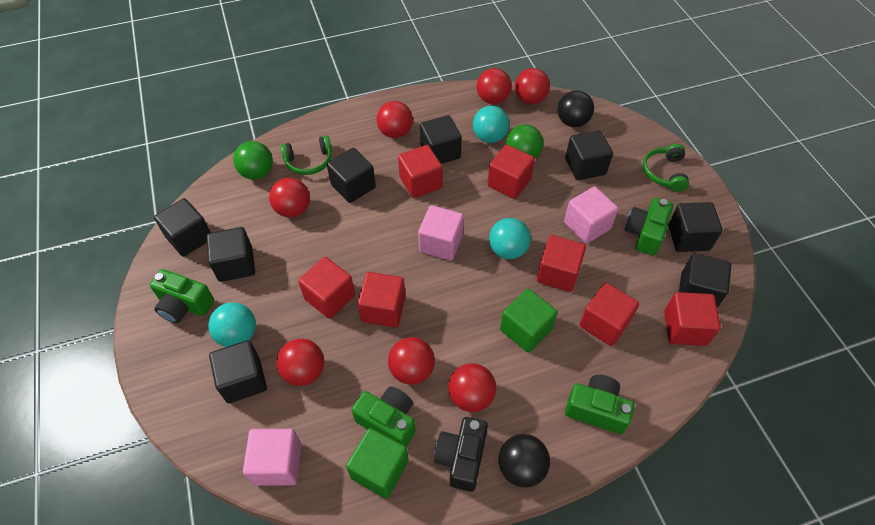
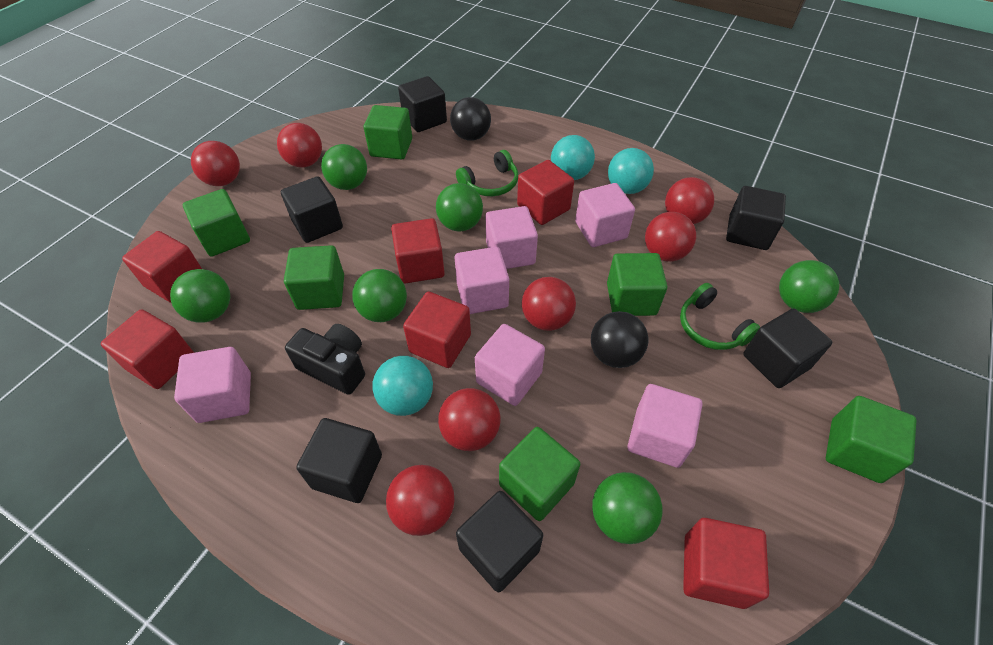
black cube: [154,198,211,257] [207,227,255,282] [209,340,267,403] [327,148,376,203] [420,115,462,164] [565,130,613,180] [668,202,722,252] [679,253,731,308] = 8 -> [281,176,343,243] [296,418,382,503] [398,76,447,132] [456,491,543,592] [726,186,786,250] [743,308,832,388] = 6
green ball: [233,141,273,180] [506,124,543,159] = 2 -> [170,269,230,323] [321,144,367,190] [352,269,407,322] [436,183,483,231] [592,472,662,544] [779,260,839,313] = 6
green camera: [150,269,214,323] [351,387,416,447] [565,375,635,434] [625,198,673,256] = 4 -> none = 0
green cube: [346,428,409,498] [500,289,558,353] = 2 -> [183,189,250,257] [284,245,344,310] [364,105,412,159] [499,427,580,521] [607,253,667,316] [826,396,917,483] = 6
pink cube: [243,429,301,486] [418,205,464,261] [564,186,619,244] = 3 -> [174,347,251,423] [455,247,509,314] [475,324,545,406] [486,206,538,269] [575,183,635,247] [627,384,702,468] = 6
red cube: [298,257,355,319] [357,272,406,328] [398,145,442,198] [487,145,535,199] [537,235,586,292] [580,283,639,346] [664,292,721,346] = 7 -> [101,309,194,389] [122,231,202,303] [391,218,445,284] [403,291,471,368] [517,160,574,225] [683,518,769,609] = 6

